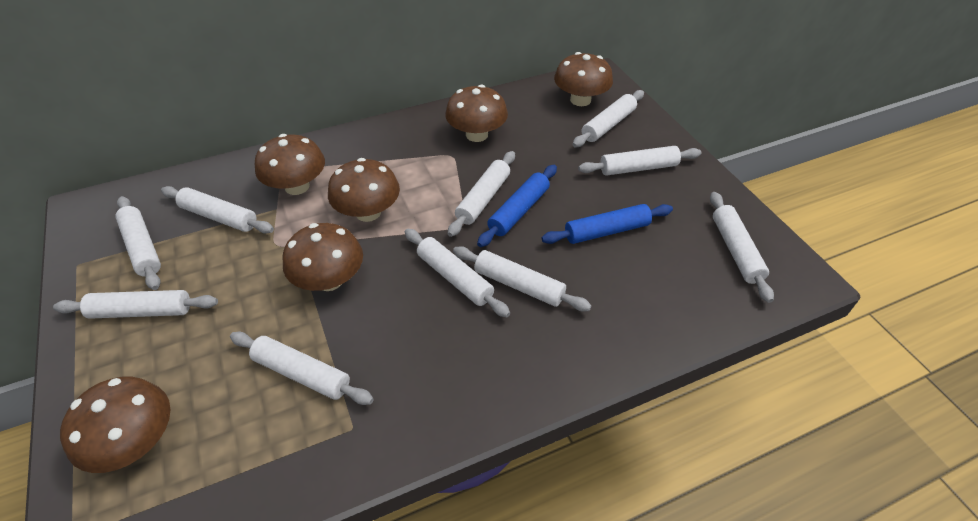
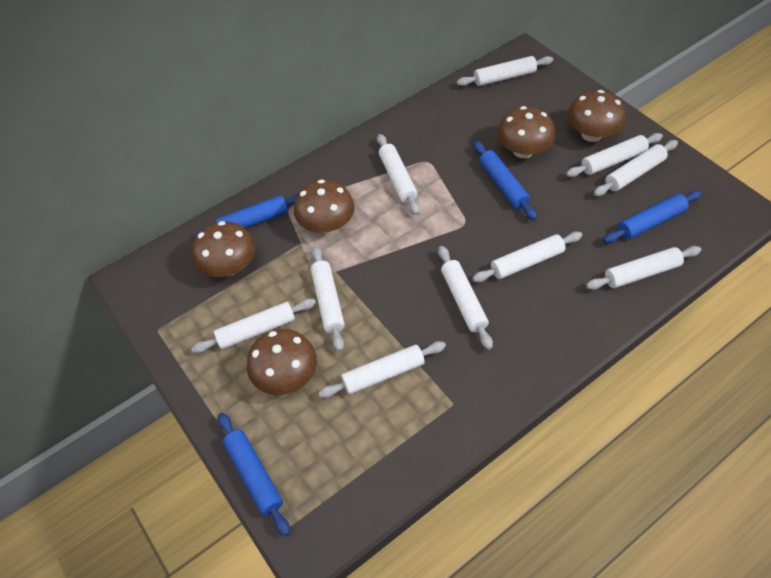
blue rolling pin: [477,165,557,247] [542,204,673,244] = 2 -> [195,193,298,236] [218,413,290,536] [474,141,537,220] [603,190,702,243] = 4
brown mushroom: [60,376,170,473] [255,134,325,195] [282,223,363,291] [328,158,400,222] [445,85,508,142] [554,52,613,106] = 6 -> [192,221,256,277] [247,329,317,395] [294,179,354,233] [497,106,555,158] [567,90,625,142] = 5

